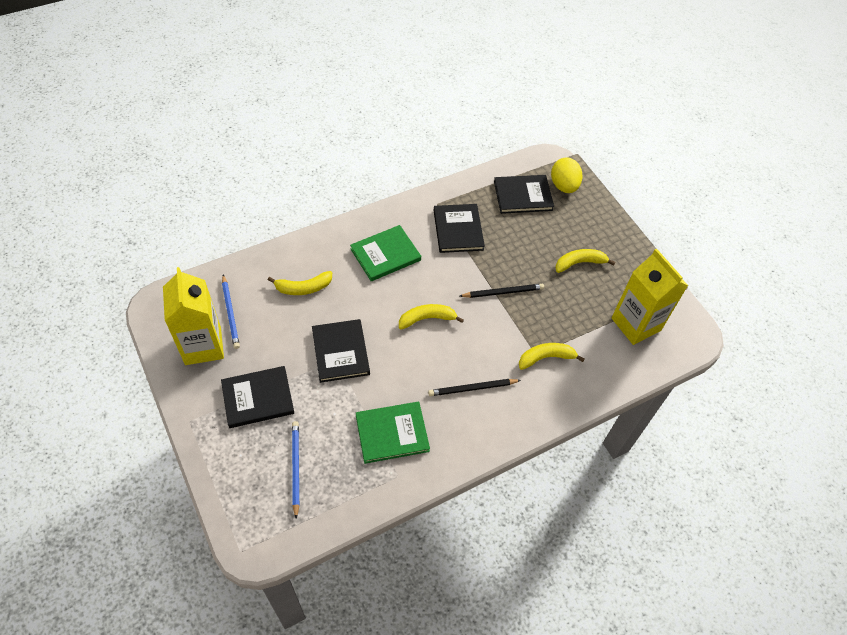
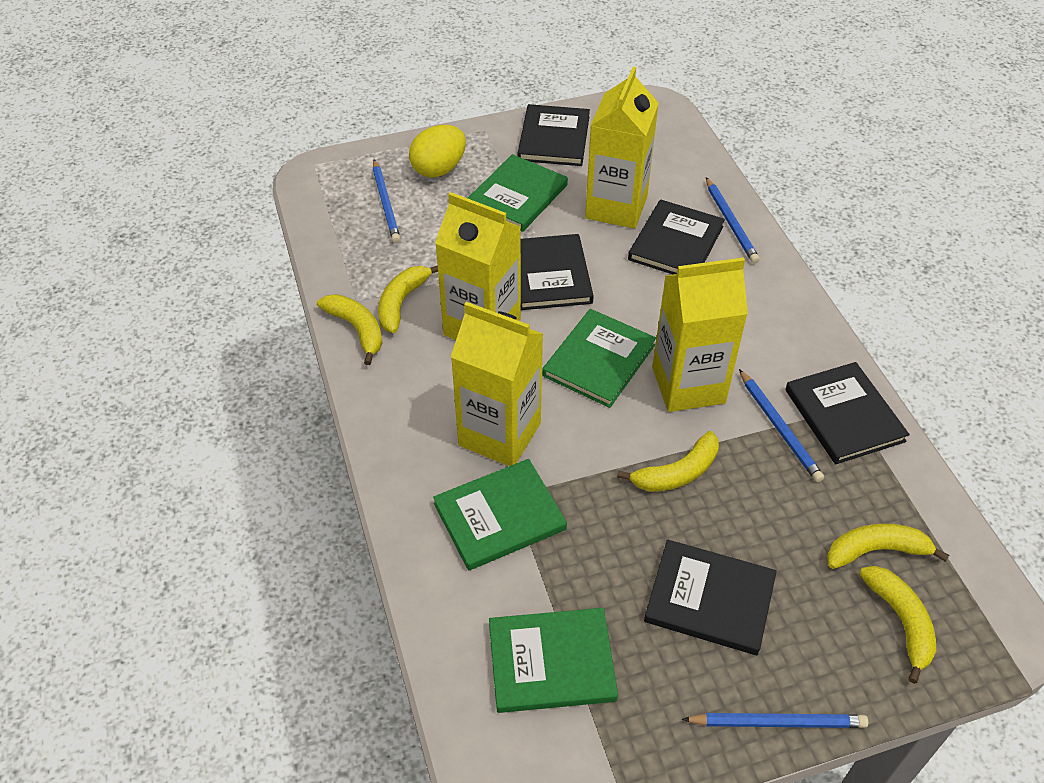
black book: [221,366,294,428] [312,319,370,383] [434,204,485,253] [494,175,554,214] = 4 -> [517,104,590,166] [521,234,594,310] [628,199,725,275] [644,539,777,655] [785,362,910,464] = 5
black pencil: [428,379,521,396] [460,284,544,298] = 2 -> none = 0
blue pencil: [222,275,240,349] [292,421,300,519] = 2 -> [373,160,401,243] [682,713,869,728] [706,177,760,263] [739,369,824,482] = 4
green book: [350,225,421,281] [356,402,430,464] = 2 -> [433,459,567,571] [468,154,568,232] [489,608,618,713] [542,309,656,408] = 4
yellow banana: [268,271,332,295] [399,304,464,329] [519,343,585,370] [555,249,616,273] = 4 -> [317,294,382,365] [378,265,438,333] [617,431,719,492] [827,523,949,569] [859,566,936,684] = 5
yellow carton: [163,267,224,365] [611,249,688,345] = 2 -> [435,192,521,340] [451,302,543,466] [585,67,659,229] [652,257,748,412] = 4

